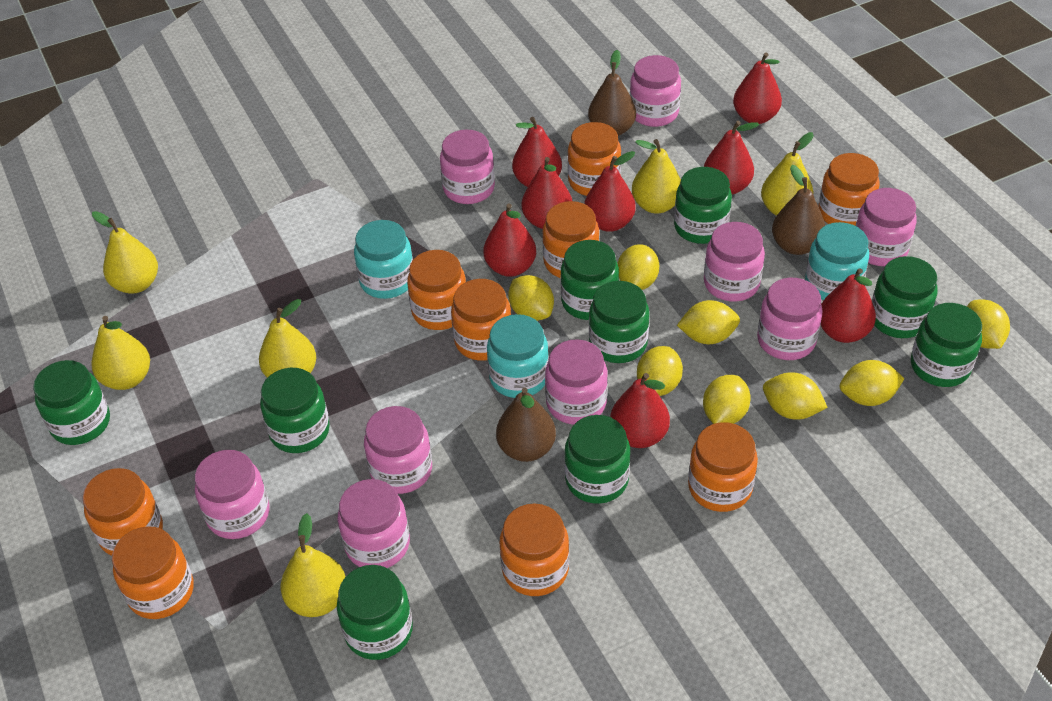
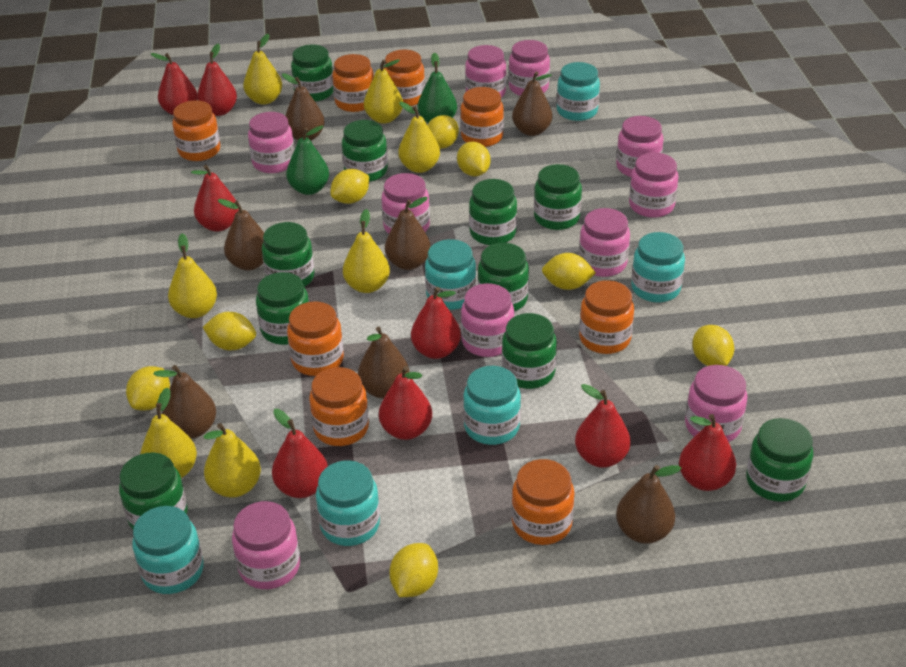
brown pear: [496,387,556,462] [588,50,636,136] [772,165,825,255] = 3 -> [154,365,216,439] [218,199,264,270] [282,73,325,140] [358,326,409,398] [385,197,431,270] [512,72,552,136] [616,465,681,544] = 7
green jar: [33,360,110,445] [260,368,330,453] [337,565,413,660] [561,240,619,320] [564,415,630,504] [589,281,649,363] [674,167,732,244] [872,256,938,338] [911,303,982,387] = 9 -> [119,452,188,529] [256,272,309,345] [262,222,315,287] [291,44,333,101] [342,120,388,182] [469,179,517,245] [478,243,529,311] [502,313,557,389] [534,164,582,230] [746,418,813,502] = 10
green pear: none = 0 -> [286,125,329,195] [418,52,457,123] = 2
orange jar: [83,468,163,556] [112,526,194,619] [407,250,466,330] [451,279,511,361] [500,503,569,596] [542,201,599,278] [568,122,621,196] [688,422,758,512] [818,153,880,226] = 9 -> [172,100,220,161] [287,301,344,376] [309,367,369,446] [332,54,374,112] [383,50,425,106] [460,87,504,147] [511,459,575,545] [579,280,634,354] = 8
pink jar: [195,450,270,539] [337,479,410,568] [364,406,432,494] [440,130,495,204] [545,339,608,425] [630,55,681,127] [704,222,765,302] [757,278,823,360] [856,188,917,266] = 9 -> [232,501,300,589] [248,112,295,173] [382,173,430,234] [461,283,514,357] [465,45,506,98] [509,40,550,96] [579,208,630,277] [616,116,663,177] [629,153,678,218] [685,365,747,442] = 10
turquoise jar: [354,220,413,299] [487,314,549,398] [805,222,869,300] = 3 -> [132,506,204,594] [316,461,380,546] [425,239,476,310] [463,366,521,445] [557,62,600,121] [631,232,685,302] = 6
yellow pear: [92,211,158,294] [92,316,150,390] [259,299,316,378] [281,513,346,617] [632,139,681,214] [761,132,814,216] = 6 -> [140,388,197,478] [168,233,217,318] [203,423,261,498] [243,34,282,105] [343,209,390,293] [364,59,403,123] [398,102,440,173] = 7

